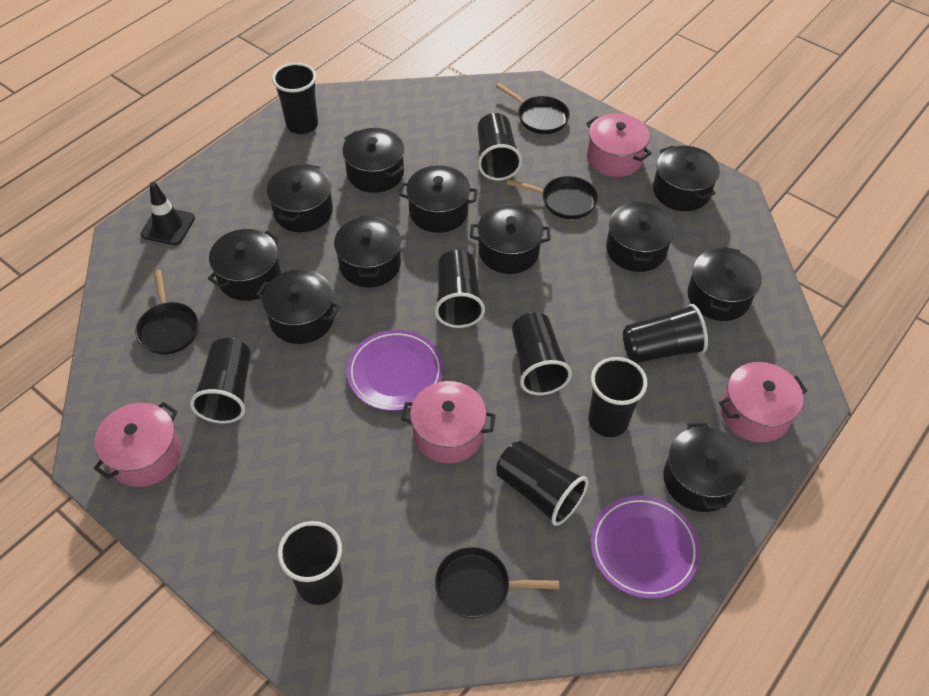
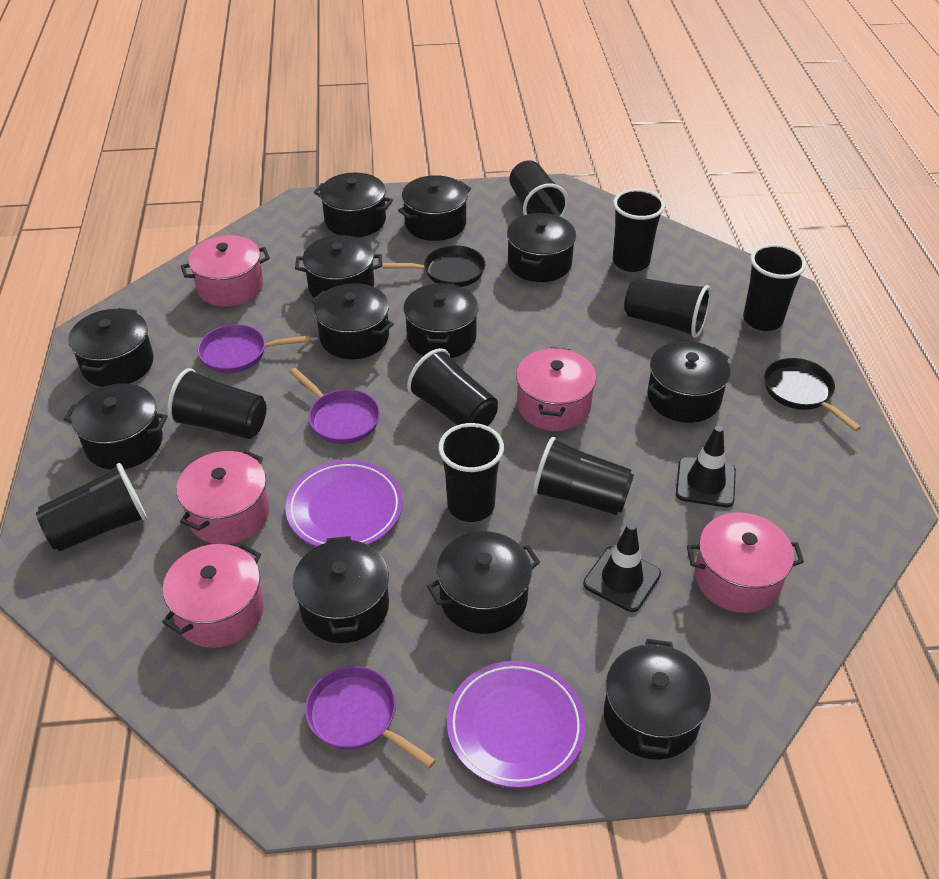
black pan: [135,270,199,355] [435,547,559,618] [496,83,570,134] [507,176,598,219] = 4 -> [383,245,485,287] [764,358,861,431] = 2
black pot: [208,229,281,301] [256,269,340,344] [267,164,333,232] [334,215,401,287] [342,128,404,193] [399,165,478,233] [470,204,550,274] [606,201,675,272] [653,145,720,211] [663,423,748,512] [687,246,762,321] = 11 -> [64,383,168,470] [68,308,154,387] [293,536,389,643] [295,235,382,298] [311,283,394,359] [314,172,393,237] [398,175,471,241] [404,283,478,358] [427,531,540,634] [507,213,576,282] [604,639,711,760] [647,341,730,423] = 12
black traffic cone: [141,182,195,245] = 1 -> [583,523,661,612] [676,426,736,507] = 2
pink pot: [94,402,181,487] [401,381,495,464] [586,113,652,177] [719,362,808,443] = 4 -> [162,544,264,648] [176,450,270,544] [181,235,270,307] [516,347,596,431] [687,512,804,613] = 5
purple pan: none = 0 -> [198,324,310,373] [290,368,380,444] [305,666,436,769] = 3

